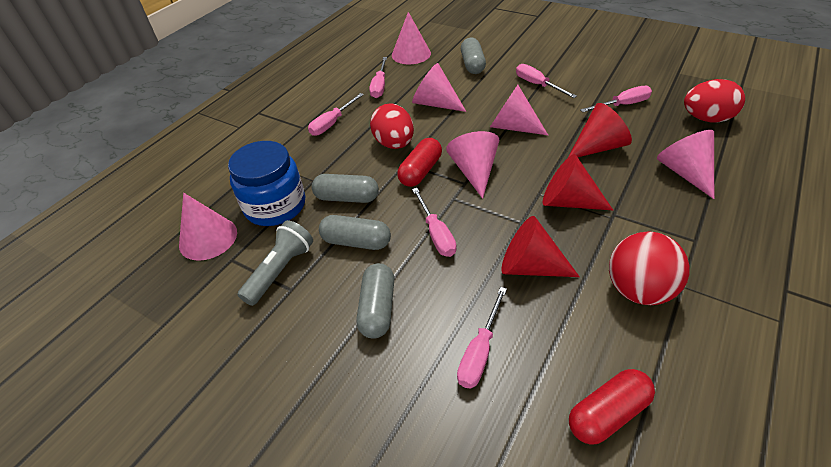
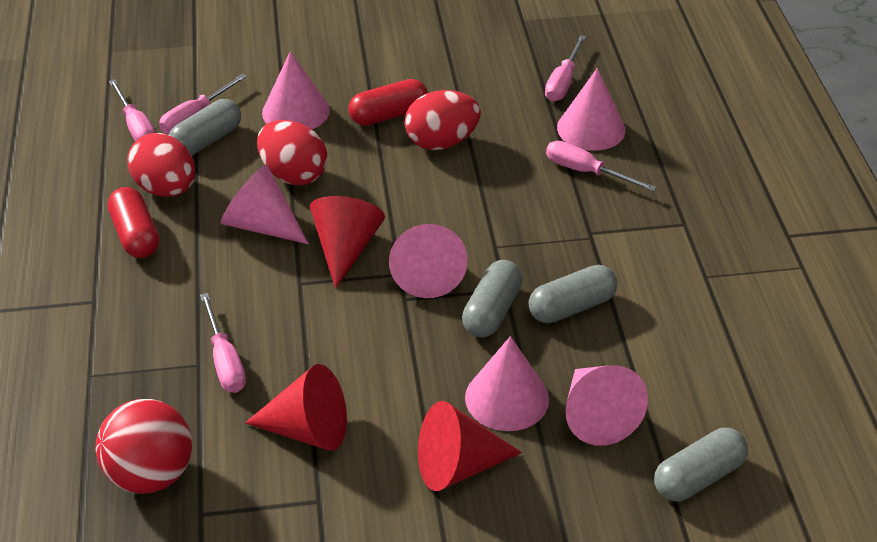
blue jar: [228,141,305,226] = 1 -> none = 0
grey flashlight: [237,220,313,306] = 1 -> none = 0
pink screwdriver: [308,93,364,136] [369,57,387,98] [412,188,456,257] [457,287,507,388] [516,64,577,98] [580,86,652,112] = 6 -> [109,79,156,141] [159,74,247,134] [200,293,246,393] [545,35,586,102] [546,141,656,191] = 5
red egg: [370,103,414,149] [684,79,745,123] = 2 -> [127,133,195,197] [257,120,327,185] [405,90,481,150] = 3

